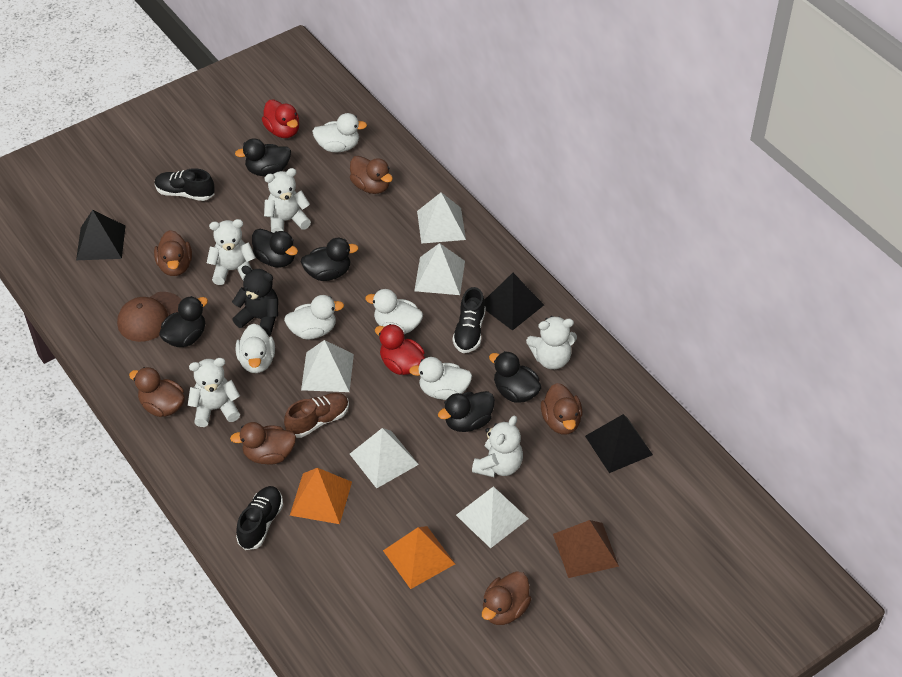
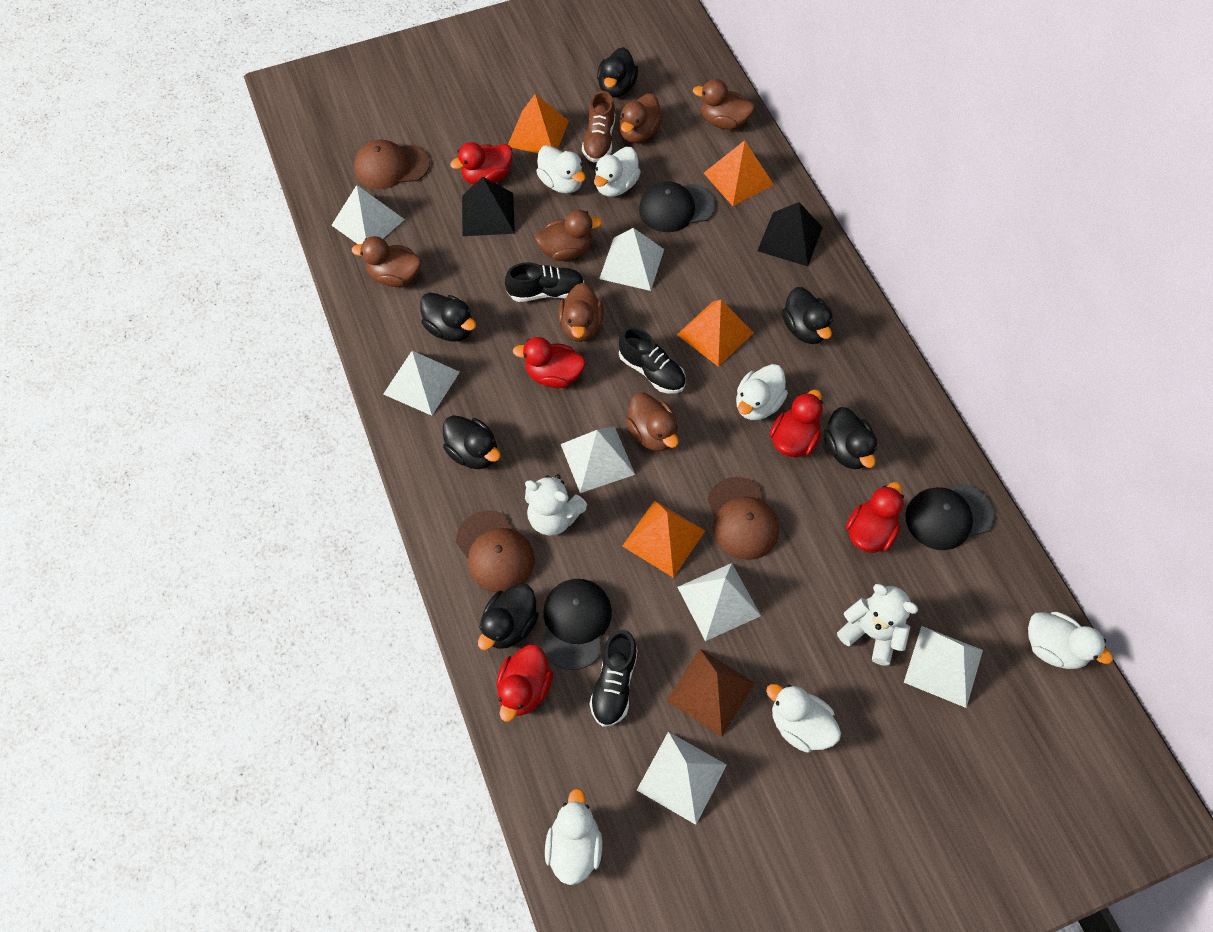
black cap: none = 0 -> [541,579,612,670] [639,181,716,232] [905,483,994,550] = 3
black pyramid: [76,210,125,260] [485,273,544,331] [585,414,653,473] = 3 -> [462,177,515,236] [758,202,823,266] = 2
black teddy bear: [232,266,278,336] = 1 -> none = 0
brown cap: [117,292,181,342] = 1 -> [354,140,430,189] [456,510,535,592] [708,477,779,560] = 3
orange pyramid: [290,468,352,524] [383,526,455,589] = 2 -> [508,94,569,153] [622,501,705,578] [677,300,754,367] [704,140,774,206] = 4
red duck: [262,100,299,138] [375,324,425,375] = 2 -> [450,142,513,185] [496,645,553,722] [513,337,586,388] [770,390,823,457] [846,482,904,553] = 5
white duck: [236,323,275,373] [284,295,344,340] [312,113,367,152] [365,289,423,334] [409,357,472,400] = 5 -> [536,145,586,194] [545,788,602,885] [594,147,641,197] [736,364,788,420] [766,684,841,753] [1028,612,1113,669] = 6
white pyramid: [301,340,354,392] [350,428,419,489] [414,243,465,295] [417,192,466,244] [456,486,528,548] = 5 -> [331,185,405,244] [383,351,460,416] [561,426,635,493] [599,228,664,291] [637,732,727,825] [677,563,761,641] [904,626,983,708] = 7
white teddy bear: [188,358,240,427] [207,219,256,285] [264,168,311,233] [472,416,523,477] [526,316,577,369] = 5 -> [525,474,587,536] [837,584,918,666] = 2

